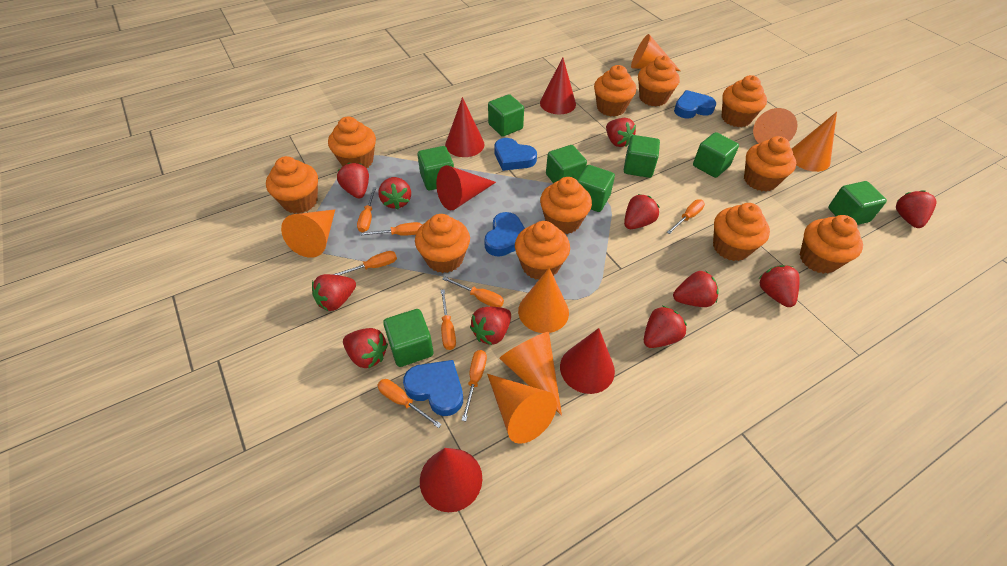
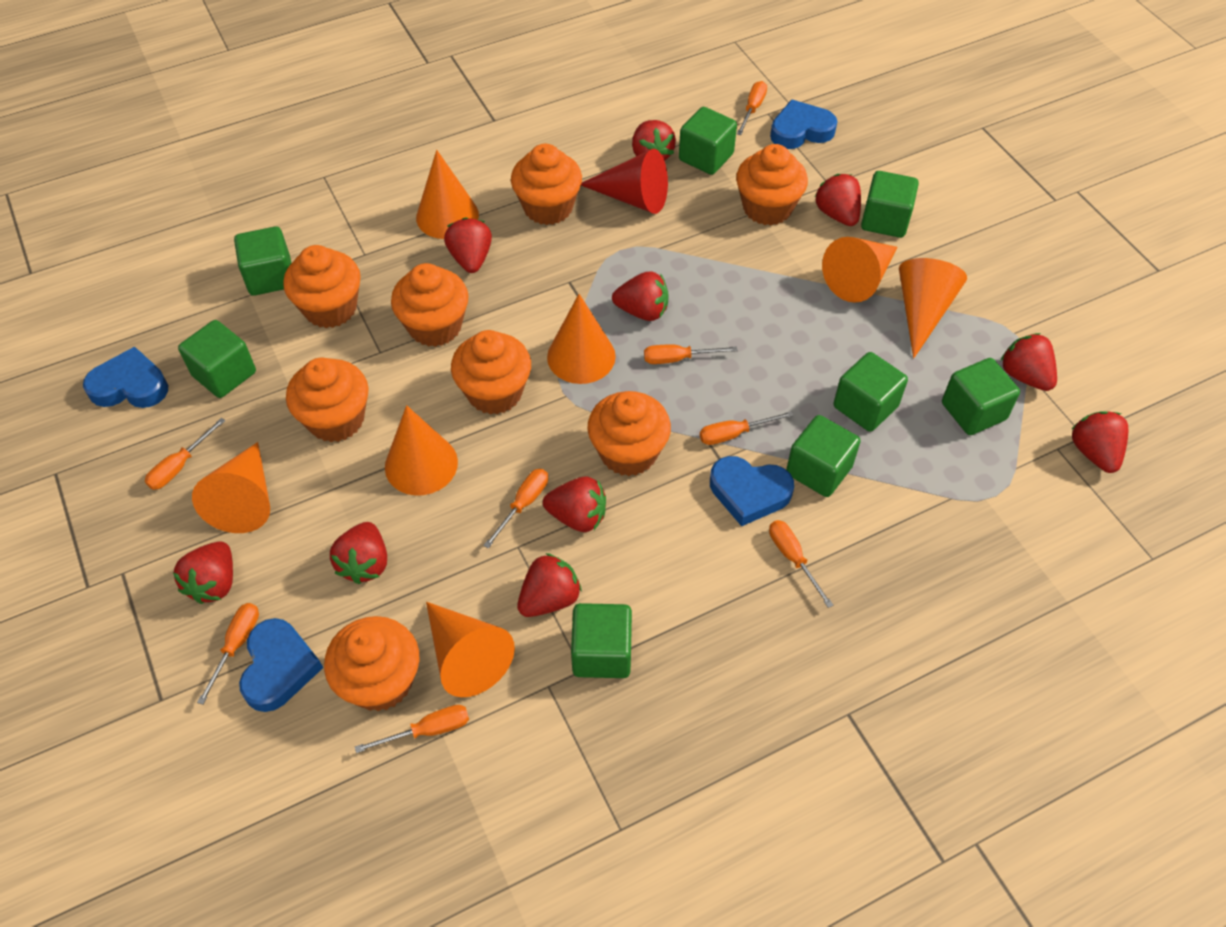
orange cupcake: [266,156,318,214] [328,116,376,168] [415,214,470,273] [515,221,570,280] [540,177,592,234] [594,65,636,117] [638,56,679,106] [713,203,770,261] [722,75,767,127] [744,136,796,191] [800,215,863,274] = 11 -> [283,245,361,328] [286,358,369,442] [324,616,419,711] [391,263,469,347] [451,330,531,414] [511,144,582,225] [587,391,671,476] [736,144,808,225] = 8
red cone: [420,448,482,512] [436,165,496,210] [445,97,484,157] [540,57,576,115] [560,328,615,394] = 5 -> [581,149,668,214] = 1
red strawberry: [312,274,356,311] [337,163,369,199] [343,328,388,368] [378,177,411,209] [470,307,511,345] [606,118,636,147] [624,194,659,229] [644,306,687,348] [673,271,718,307] [759,265,800,307] [896,190,936,228] = 11 -> [173,541,233,604] [330,522,387,584] [444,217,492,273] [517,553,582,617] [543,476,606,532] [612,271,668,321] [632,120,676,161] [815,174,861,226] [1001,333,1057,391] [1072,411,1128,473] = 10

